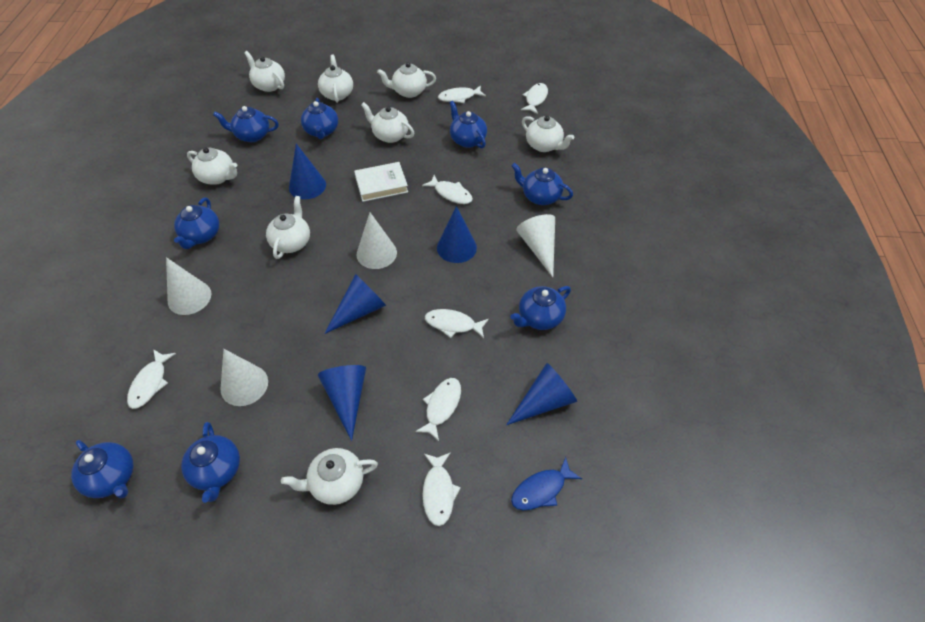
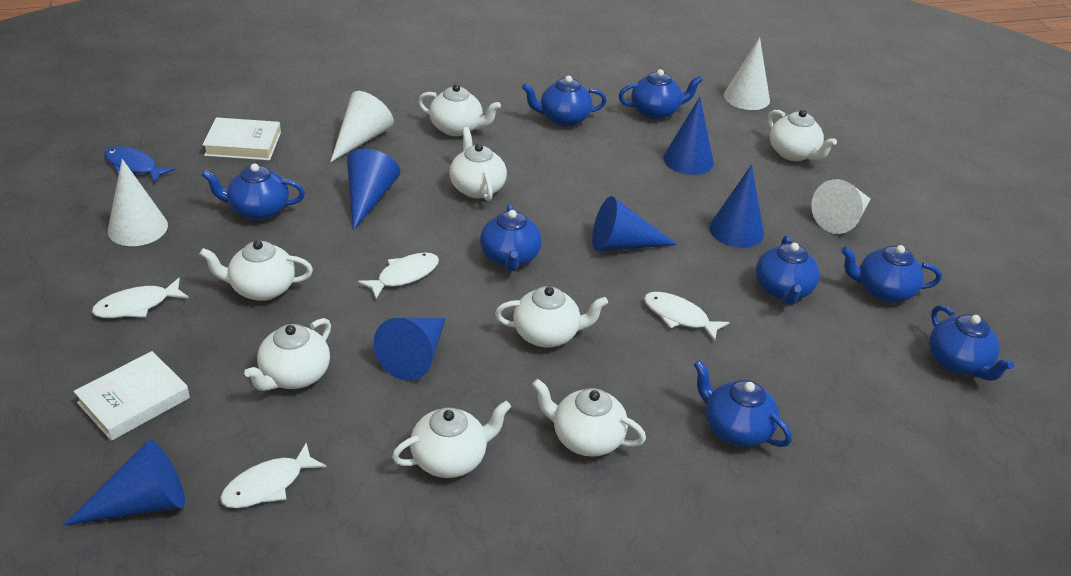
blue cone: [289,144,326,199] [318,365,366,441] [324,274,386,334] [437,206,477,263] [506,363,577,425] = 5 -> [63,439,185,526] [347,149,400,231] [374,318,446,381] [592,196,678,252] [663,97,714,175] [709,165,764,248] = 6
white book: [354,162,408,202] = 1 -> [74,351,190,441] [203,117,281,160] = 2
white fish: [127,349,176,409] [415,378,461,441] [422,175,473,204] [423,452,461,526] [425,309,489,338] [438,85,486,103] [521,83,548,114] = 7 -> [92,278,189,318] [220,443,326,508] [358,252,439,299] [644,292,730,341] = 4

